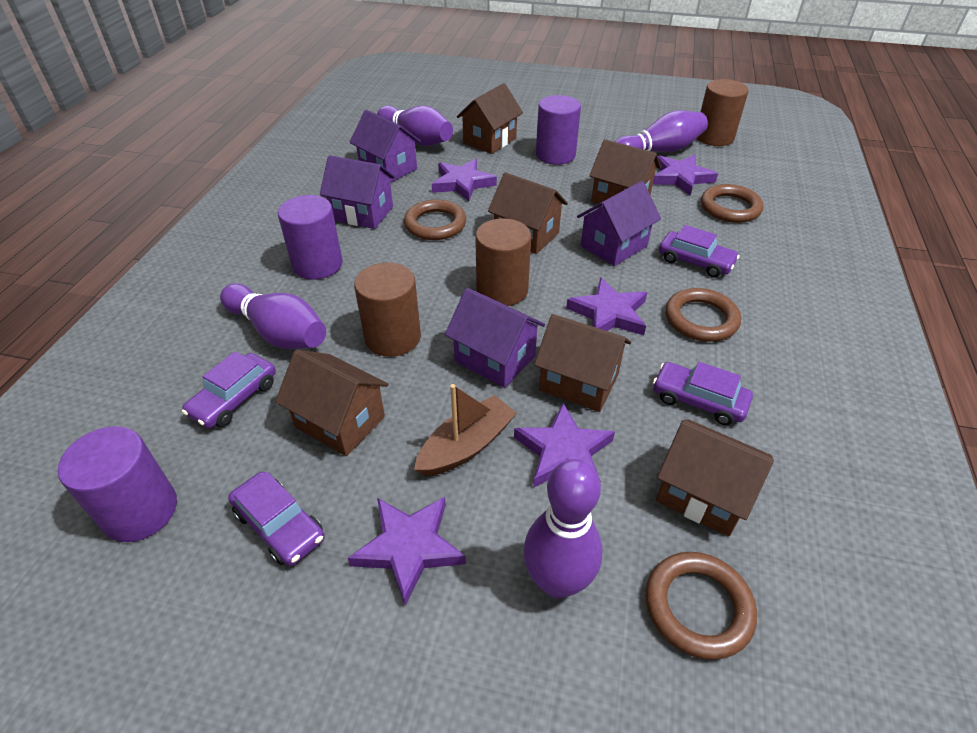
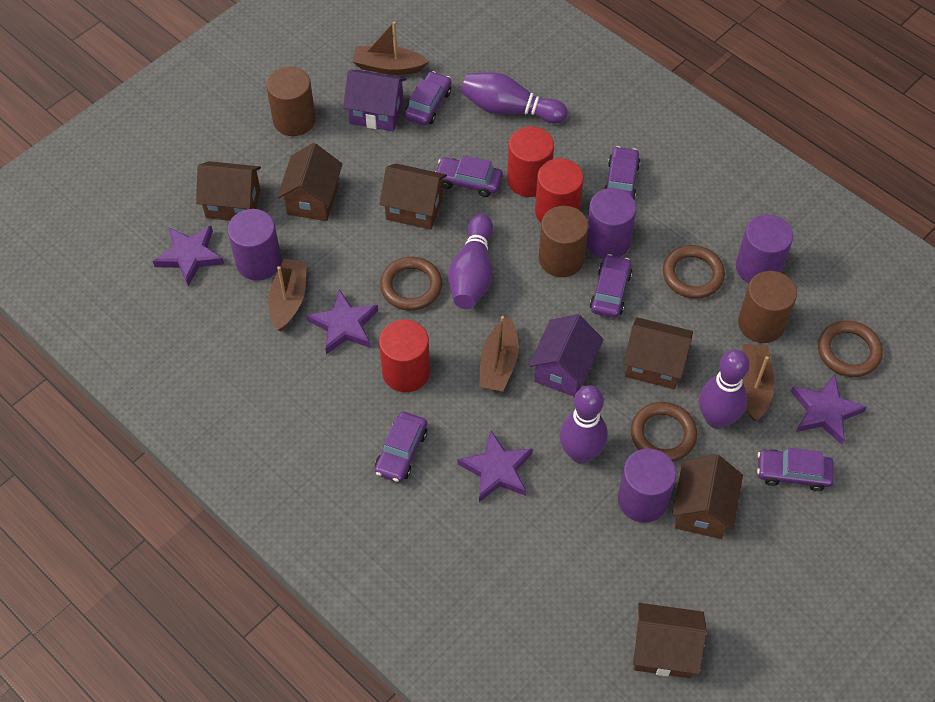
brown boat: [414,384,517,476] = 1 -> [268,259,307,331] [352,21,429,75] [479,316,519,392] [742,344,775,421] = 4
purple car: [182,351,276,428] [228,472,325,566] [653,362,753,425] [659,225,740,278] = 4 -> [374,412,427,483] [404,71,452,126] [435,155,503,197] [590,254,632,318] [604,146,640,199] [757,448,833,491] = 6
purple cylinder: [58,426,177,542] [278,195,343,280] [536,95,581,165] = 3 -> [227,209,282,281] [586,188,637,259] [618,448,676,523] [736,215,793,283] = 4
purple house: [320,155,395,229] [349,110,421,183] [445,288,545,388] [577,181,661,266] = 4 -> [343,70,406,131] [529,314,604,397] = 2
purple star: [348,497,466,606] [432,159,497,201] [514,403,615,488] [566,277,647,335] [653,155,718,196] = 5 -> [153,226,224,286] [307,289,378,354] [457,430,533,502] [791,375,866,445] = 4
red cylinder: none = 0 -> [379,319,430,392] [507,127,554,197] [535,158,584,223] = 3

